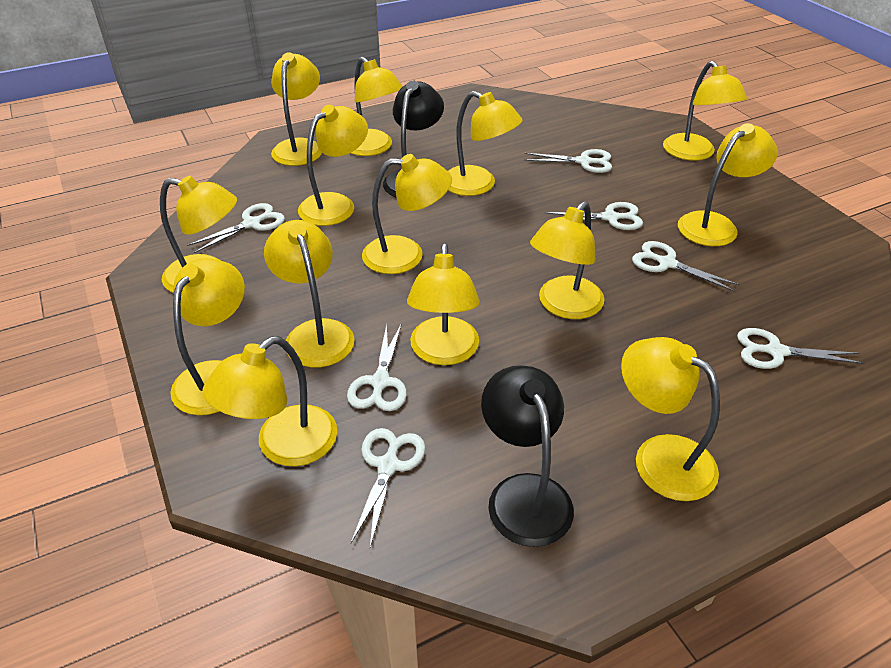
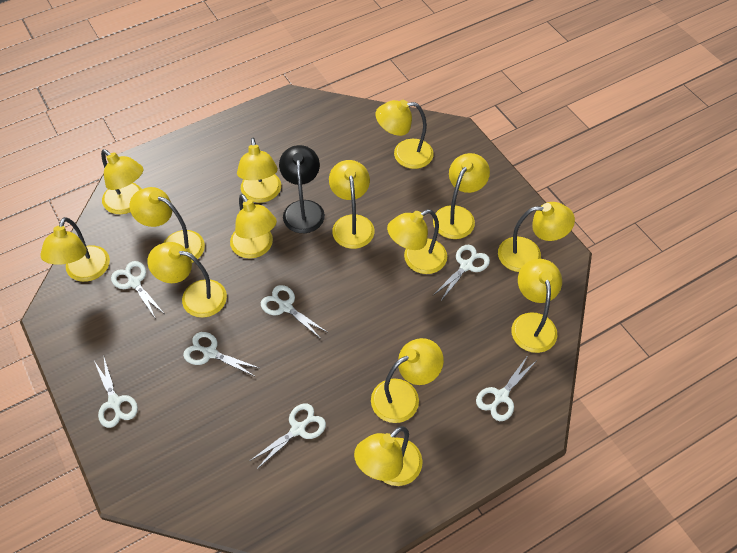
black lamp: [383,81,444,198] [481,365,574,547] = 2 -> [279,145,325,233] = 1

